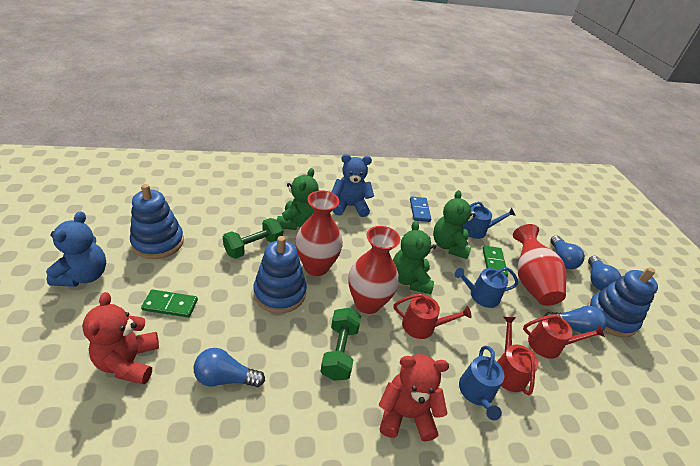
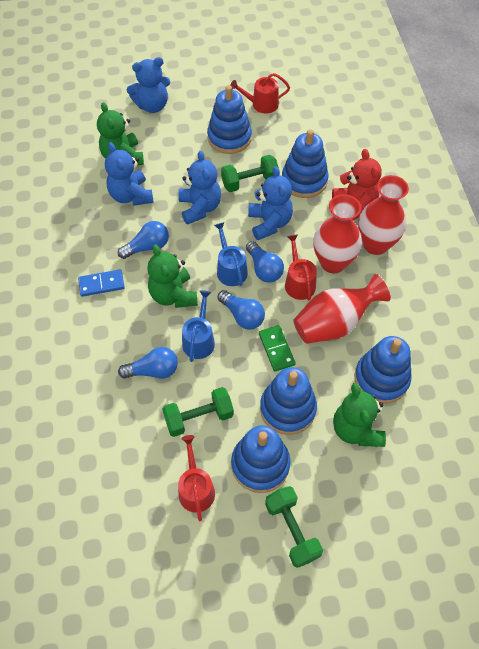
blue stacking toy: [130,184,184,259] [253,236,307,313] [587,267,658,338] = 3 -> [207,85,252,154] [231,425,290,493] [260,367,317,435] [282,129,329,198] [354,336,412,403] = 5
blue teddy bear: [46,211,106,287] [332,154,374,217] = 2 -> [105,142,154,206] [127,57,170,113] [178,151,221,225] [248,166,293,240] = 4
blue watering can: [454,267,518,308] [459,346,504,420] [463,202,516,239] = 3 -> [182,290,215,362] [214,222,248,286] = 2
green domino: [141,289,198,317] [482,246,508,277] = 2 -> [259,325,296,372] = 1
green dumbbell: [223,218,283,259] [320,308,361,381] = 2 -> [162,387,234,437] [221,155,279,192] [265,486,323,568] = 3
red teddy bear: [82,292,159,384] [379,354,449,442] = 2 -> [332,149,382,220] = 1

